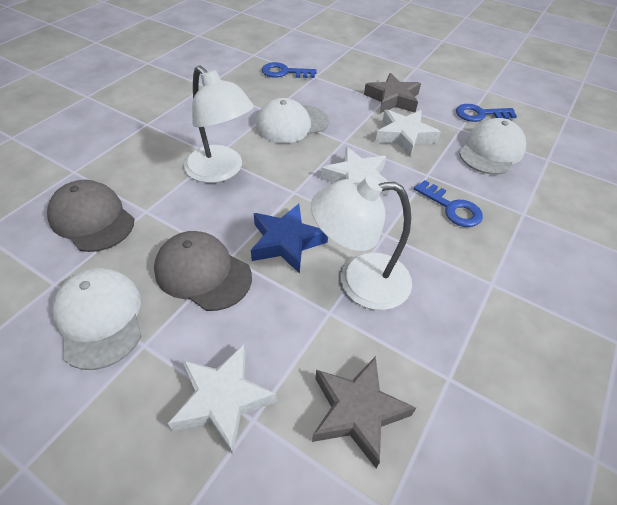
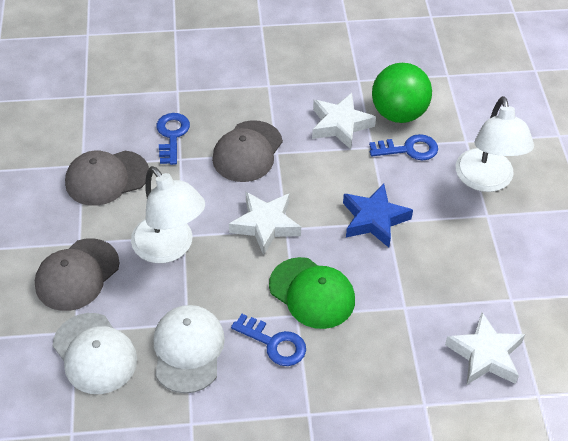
green ball: none = 0 -> [372,63,432,123] = 1
green cap: none = 0 -> [269,257,355,329] = 1
grey cap: [47,180,134,252] [154,231,252,311] = 2 -> [35,238,120,311] [65,151,149,206] [212,120,283,182] = 3
grey star: [312,356,416,468] [364,73,421,113] = 2 -> none = 0
white cap: [52,268,141,370] [256,98,329,143] [459,118,526,175] = 3 -> [52,313,137,394] [153,305,225,393] = 2

